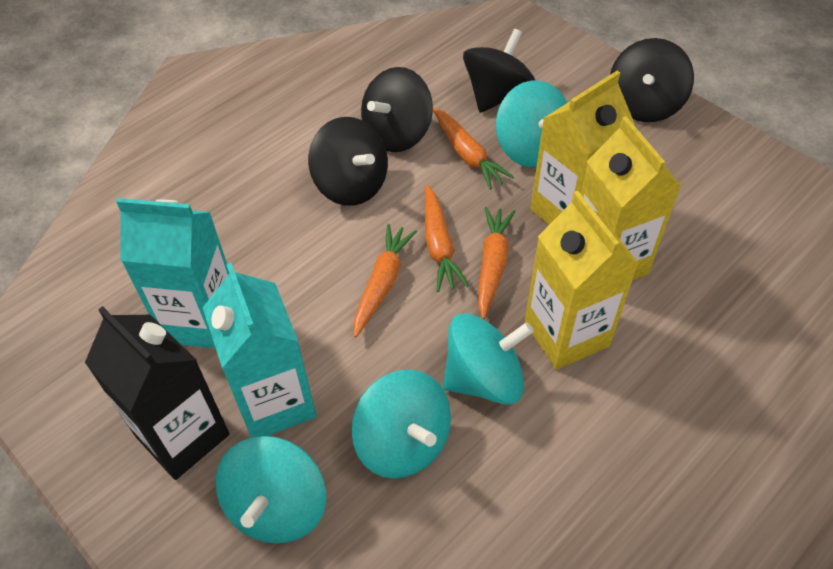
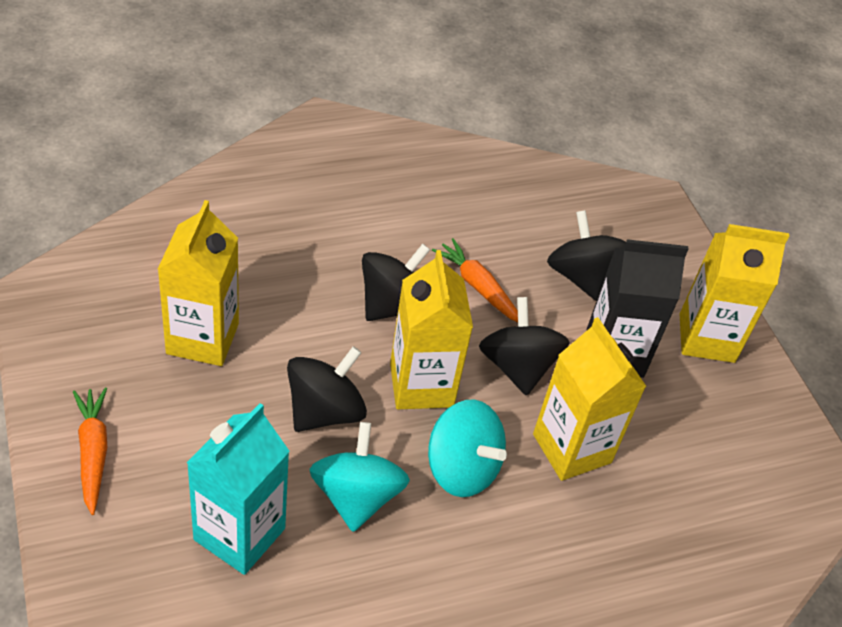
orange carrot: [354,224,417,337] [425,185,469,292] [433,108,514,190] [478,207,515,319] = 4 -> [73,388,107,515] [432,238,518,322] = 2
turquoise carton: [116,198,229,348] [203,263,317,438] = 2 -> [186,403,290,575] = 1
turquoise spinning top: [215,436,326,544] [352,370,451,479] [443,313,534,405] [496,81,568,167] = 4 -> [309,422,410,532] [428,400,507,497] = 2
yellow carton: [525,191,639,370] [530,71,635,225] [580,116,681,281] = 3 -> [158,200,239,366] [390,250,473,409] [533,317,647,481] [680,224,789,363] = 4

